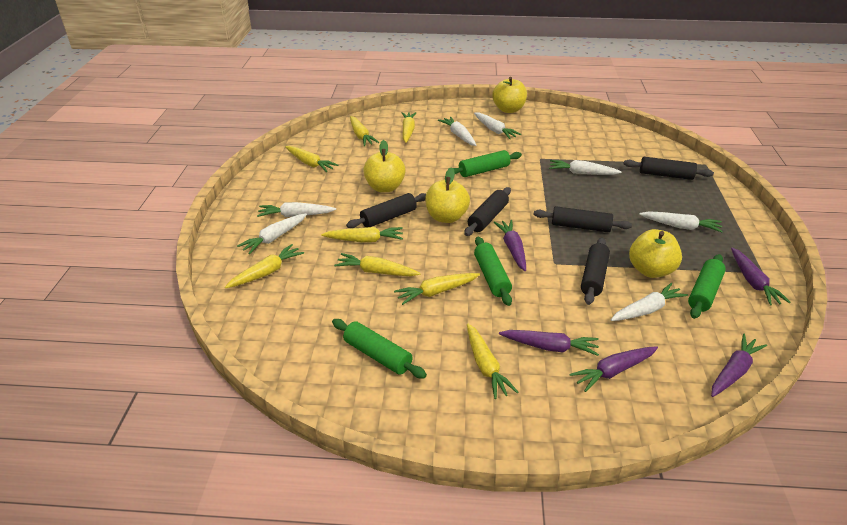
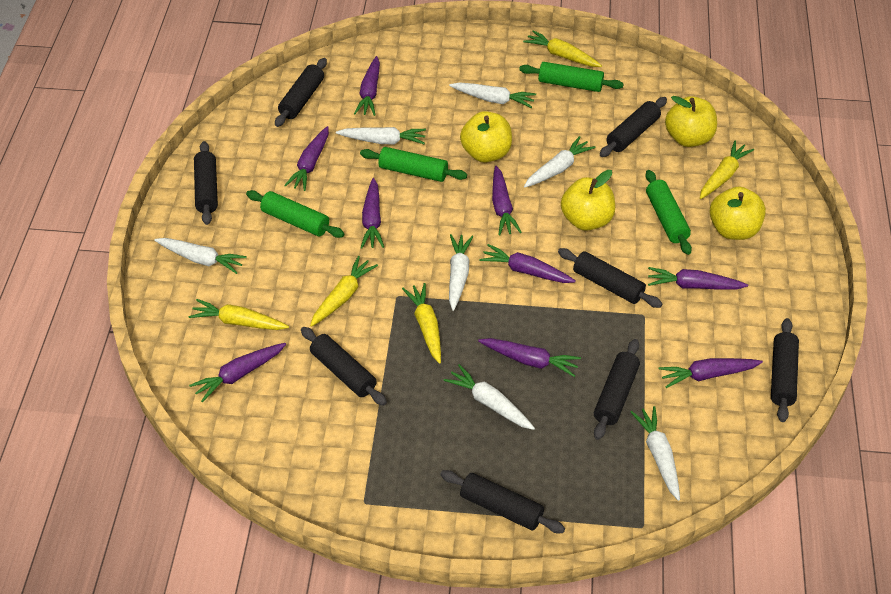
black rolling pin: [346,193,426,228] [464,187,511,236] [533,206,632,232] [581,237,610,305] [623,157,714,180] = 5 -> [194,141,218,225] [275,58,327,127] [301,327,387,406] [440,470,565,533] [558,248,662,308] [594,339,640,440] [600,97,667,157] [771,318,799,422] = 8
purple carrot: [493,220,526,271] [499,330,599,356] [570,346,658,392] [711,334,767,397] [731,248,790,306] = 5 -> [189,343,286,402] [284,126,329,191] [354,56,380,116] [361,178,384,248] [478,338,581,377] [479,244,576,283] [492,166,522,235] [648,267,748,290] [659,358,763,388] = 9
yellow carrot: [225,244,304,288] [285,146,338,172] [321,227,403,242] [334,253,421,276] [350,116,379,146] [394,273,480,305] [402,112,416,143] [467,324,518,399] = 8 -> [189,299,289,330] [310,256,378,327] [402,283,441,364] [523,30,602,67] [700,141,754,199] = 5

